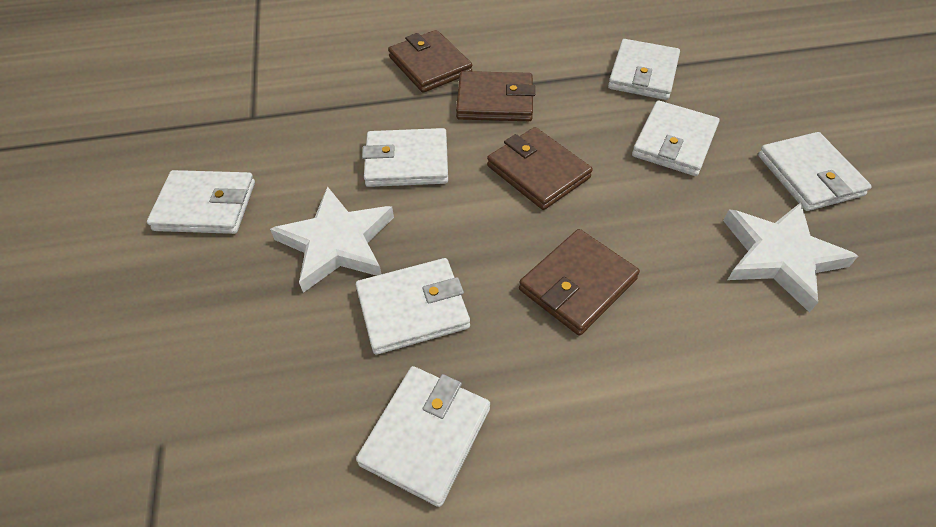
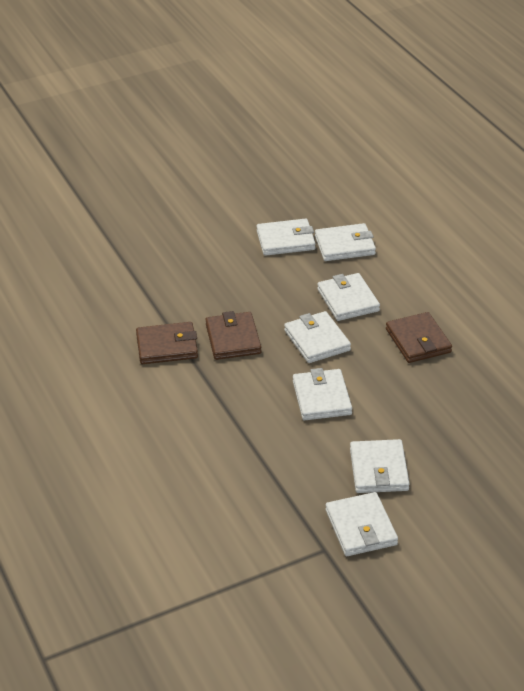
brown wallet: [388,30,472,93] [456,71,535,121] [487,127,593,210] [519,229,640,336] = 4 -> [136,322,198,364] [205,311,261,360] [386,312,452,363] = 3
white star: [270,186,394,293] [723,203,858,313] = 2 -> none = 0

